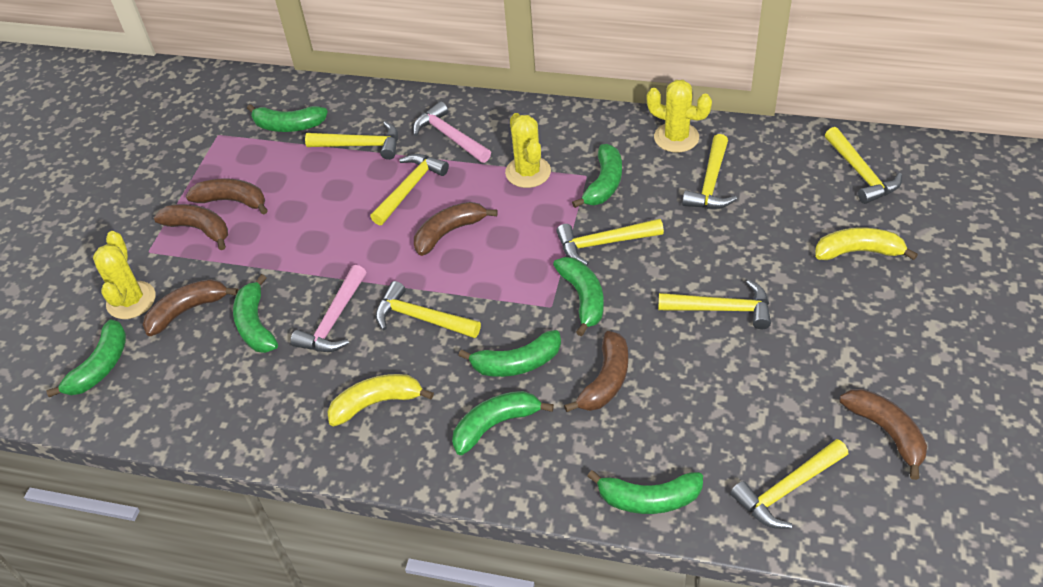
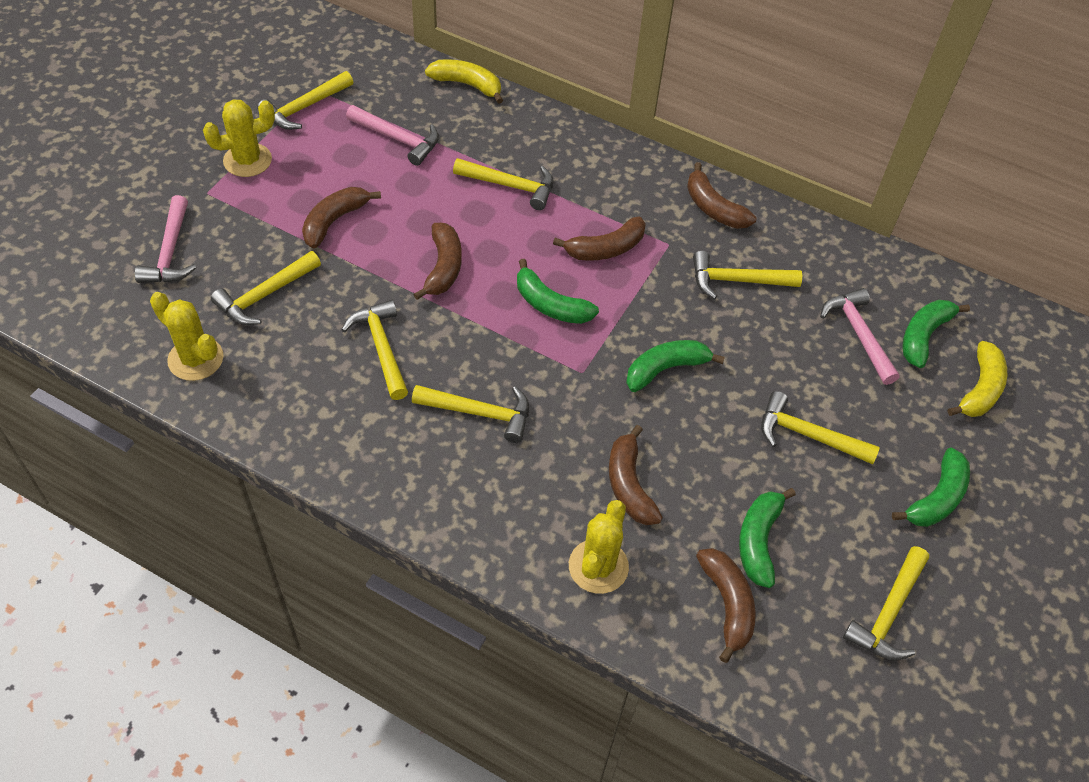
green banana: [46,320,126,397] [233,274,278,353] [247,104,328,132] [452,391,554,455] [458,330,561,377] [553,257,604,336] [572,144,622,208] [587,470,703,514] = 8 -> [517,259,599,324] [626,340,725,392] [739,488,796,588] [892,448,970,527] [902,300,970,368] = 5
pink hammer: [291,265,366,352] [413,101,491,163] = 2 -> [135,195,196,283] [346,105,439,166] [820,288,900,385] = 3

